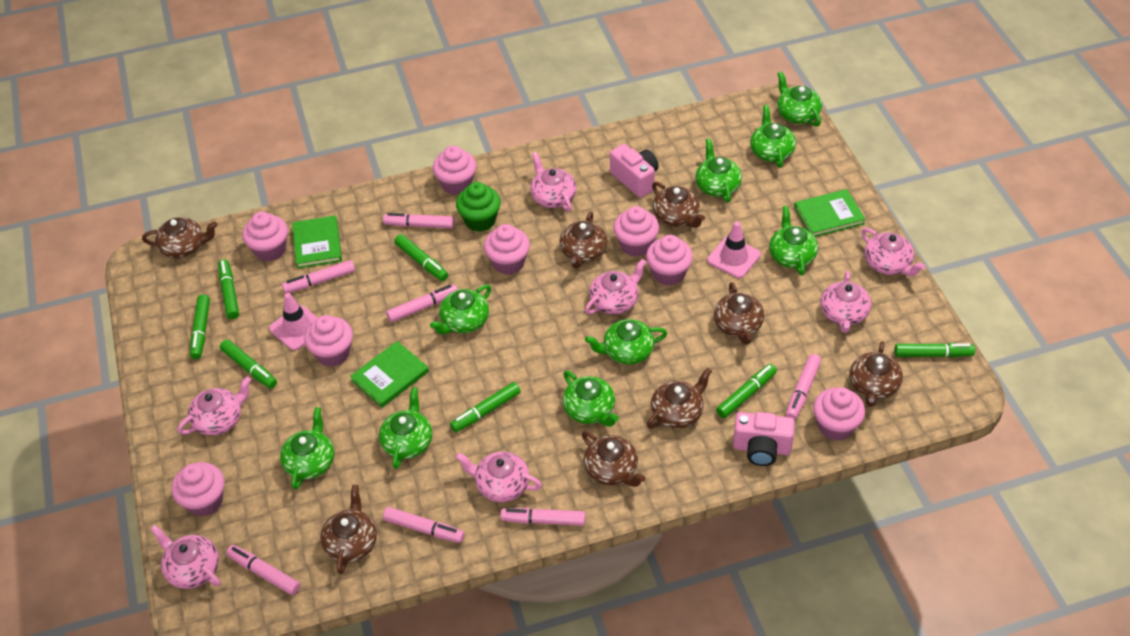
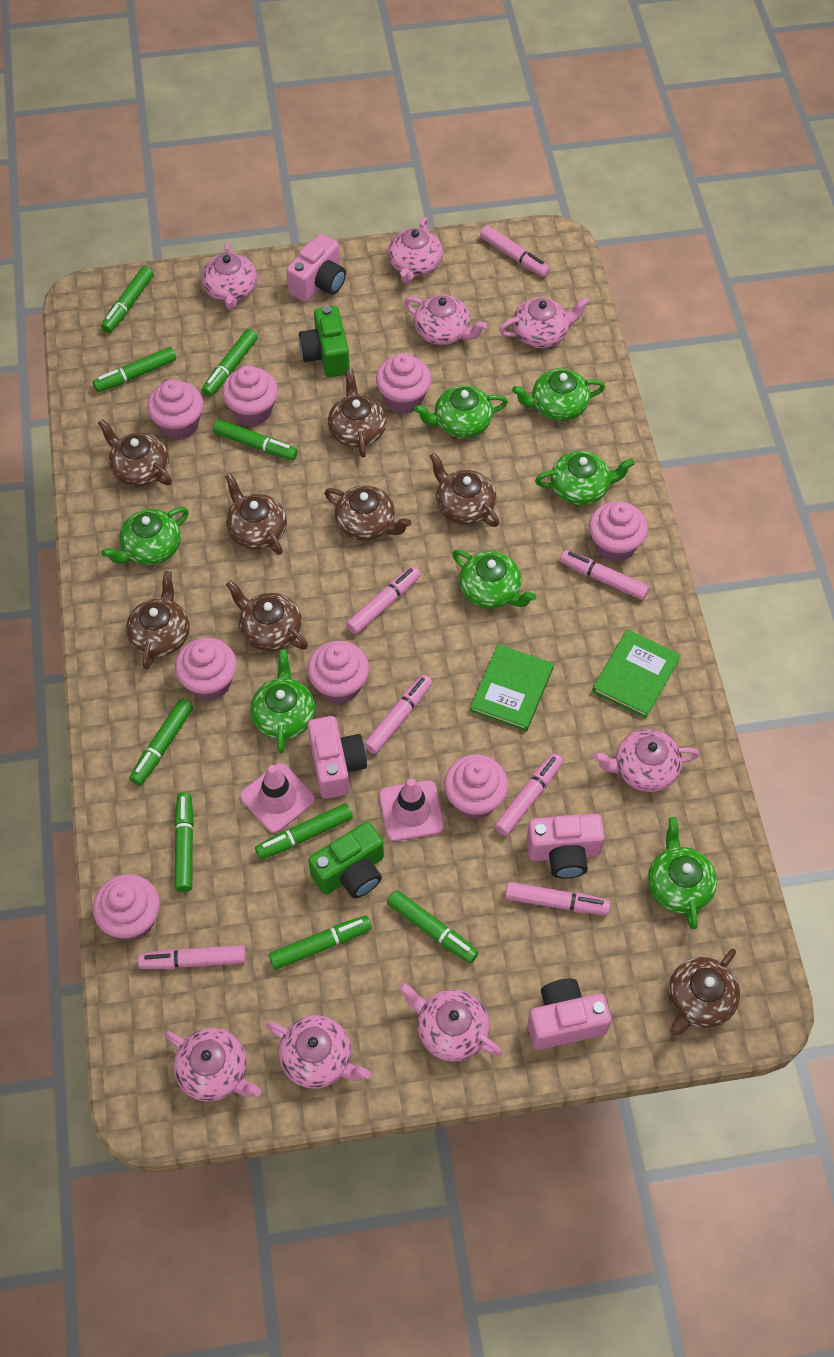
green book: [292,215,342,269] [350,341,429,408] [794,189,866,237] = 3 -> [470,644,554,731] [592,629,681,718] = 2
green camera: none = 0 -> [299,306,350,378] [308,821,384,898] = 2
green cupcake: [456,182,501,232] = 1 -> none = 0
green marker: [190,294,210,359] [218,259,239,319] [220,339,277,389] [394,234,448,281] [450,382,521,432] [716,364,777,418] [895,343,975,358] = 7 -> [93,347,176,392] [101,266,154,333] [129,699,193,785] [174,792,194,892] [202,329,258,397] [213,419,298,460] [255,803,353,859] [269,916,372,970] [387,890,479,963] = 9
green teapot: [280,407,334,490] [379,387,432,469] [430,285,491,334] [563,371,619,427] [585,319,667,365] [696,138,742,203] [750,105,796,168] [769,206,818,275] [777,71,822,127] = 9 -> [101,507,189,565] [250,650,315,754] [414,385,508,438] [452,550,536,609] [512,369,605,421] [535,451,635,505] [648,817,717,930] = 7
pink camera: [610,144,659,198] [733,412,795,466] = 2 -> [286,234,346,302] [308,716,367,799] [526,814,605,879] [528,979,611,1050] = 4
pink teapot: [151,525,221,589] [178,376,251,436] [455,452,542,502] [530,152,577,211] [585,259,646,315] [820,271,871,333] [862,228,925,276] = 7 -> [164,1028,261,1102] [202,241,257,310] [266,1015,371,1089] [388,217,443,283] [399,983,502,1061] [404,295,487,345] [499,297,590,348] [593,729,700,792] = 8

